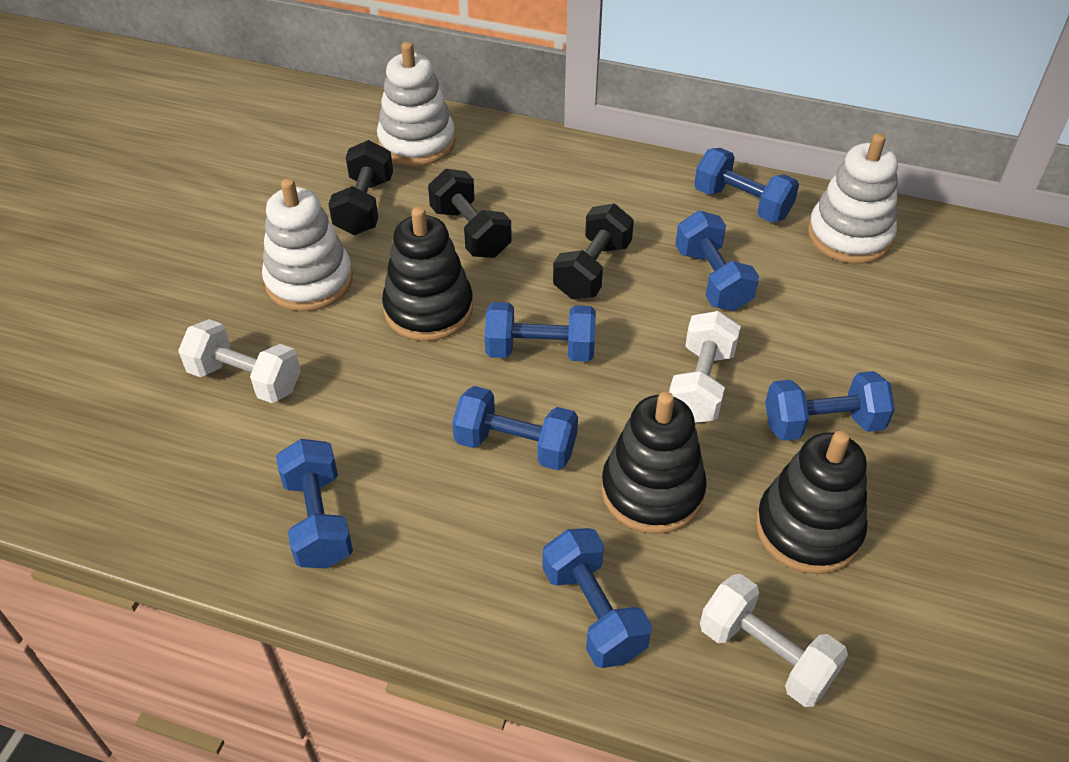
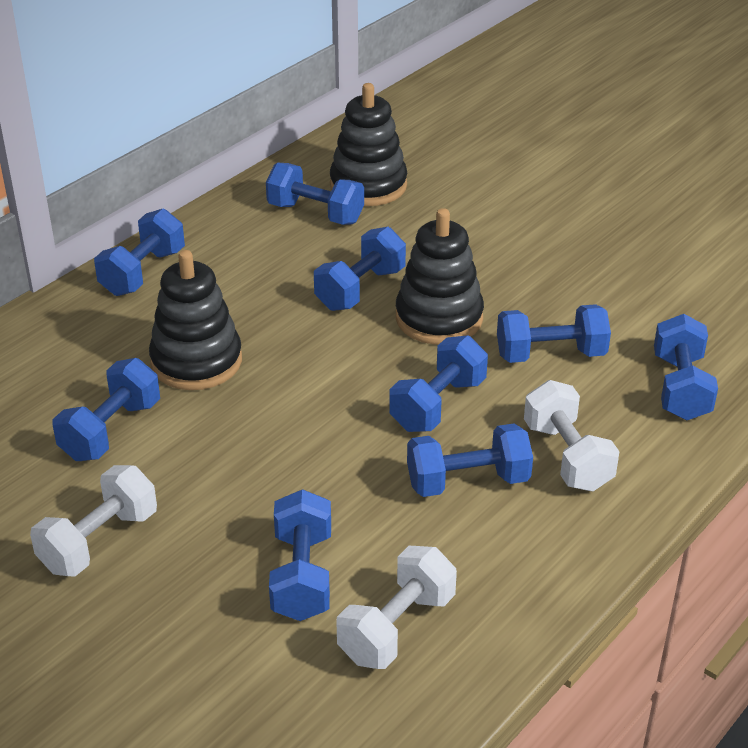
black dumbbell: [328,140,393,235] [428,169,512,258] [553,204,634,299] = 3 -> none = 0
blue dumbbell: [276,439,353,569] [452,386,578,470] [485,302,596,362] [542,528,652,668] [675,211,759,311] [694,148,799,223] [765,371,895,441] = 7 -> [52,358,160,461] [94,209,185,296] [266,163,364,225] [269,489,331,621] [314,227,406,311] [389,335,488,432] [407,423,533,497] [497,304,611,363] [654,314,718,420] = 9
white stacking toy: [262,178,353,311] [377,42,455,166] [808,133,898,264] = 3 -> none = 0

